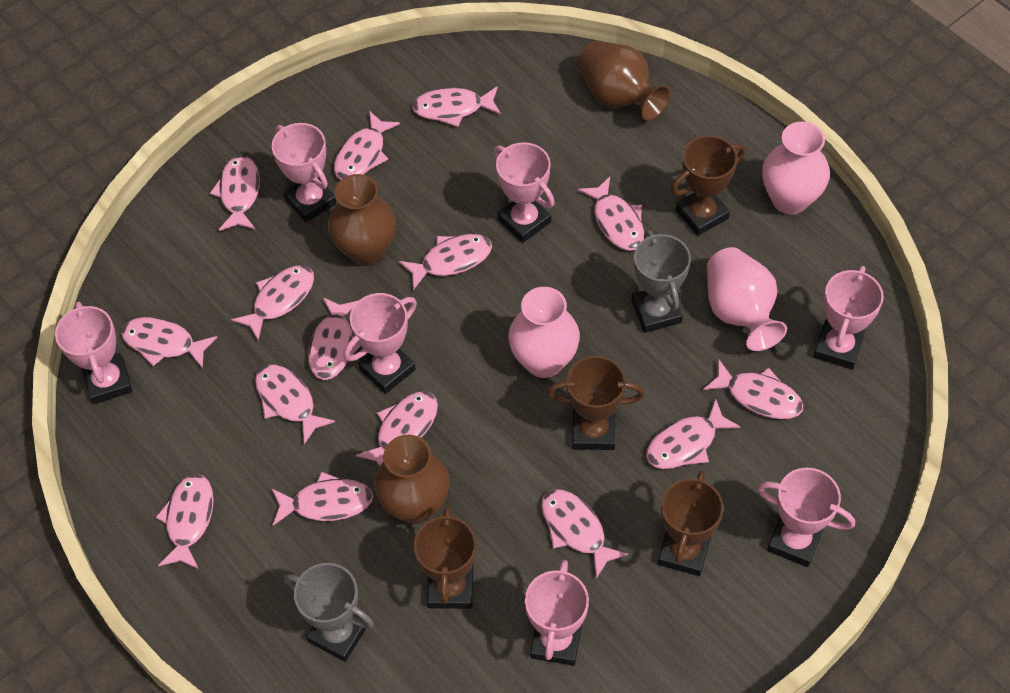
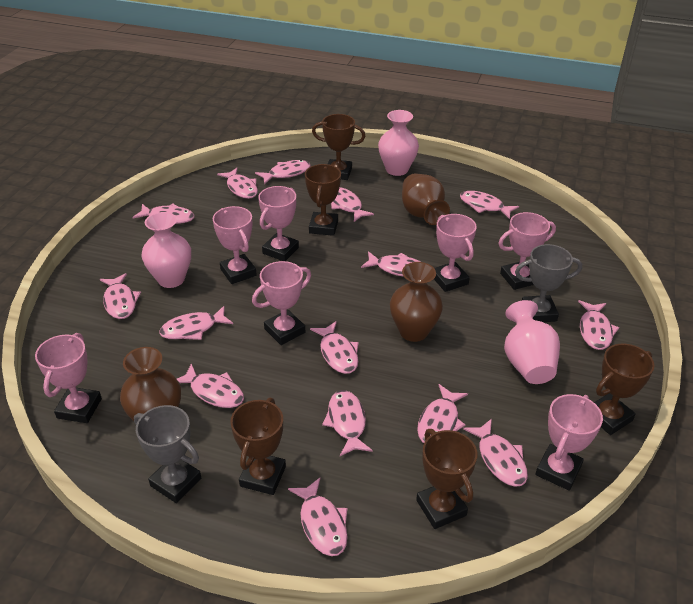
brown trophy: [414,506,476,609] [547,356,645,450] [658,470,724,576] [671,135,745,236] = 4 -> [230,397,286,495] [305,164,341,236] [312,114,366,180] [416,429,477,529] [594,344,655,435] = 5

